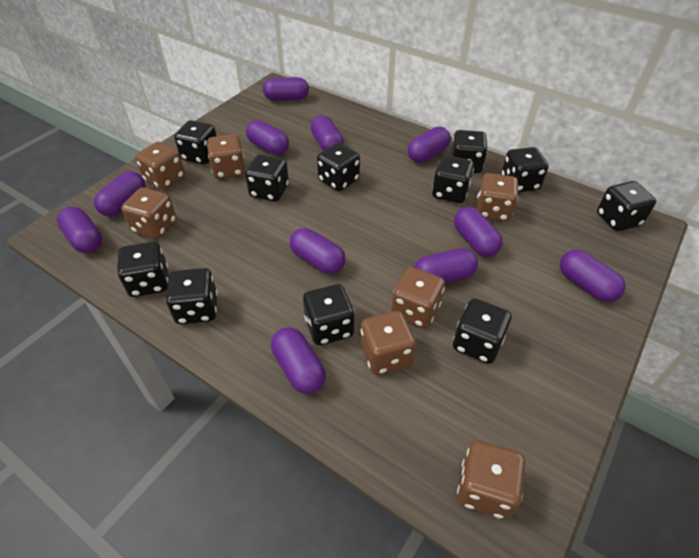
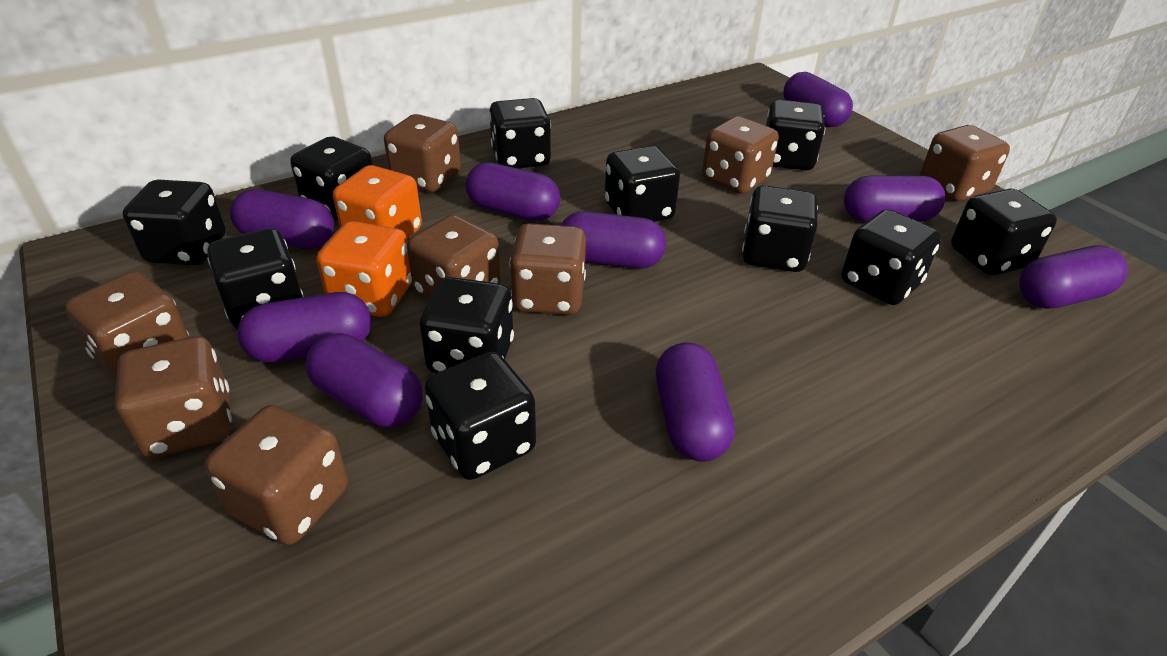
brown dice: [121,188,176,239] [135,142,185,190] [207,134,246,179] [360,311,416,375] [391,267,445,328] [457,440,525,519] [476,173,518,222] = 7 -> [65,271,189,380] [115,336,232,458] [205,405,348,545] [384,114,461,192] [407,215,501,300] [509,223,586,315] [702,116,779,194] [920,125,1010,201] = 8
orange dice: none = 0 -> [316,221,412,317] [333,165,422,239] = 2
purple capsule: [57,207,102,253] [94,171,145,217] [246,120,289,155] [263,77,309,101] [271,327,326,394] [290,228,346,274] [311,115,344,151] [408,127,451,163] [414,248,478,283] [454,207,503,257] [560,249,626,302] = 11 -> [230,189,334,249] [237,292,371,362] [305,333,422,427] [466,163,560,221] [561,211,666,269] [656,342,735,462] [783,72,853,127] [844,176,945,222] [1019,245,1128,309] = 9

